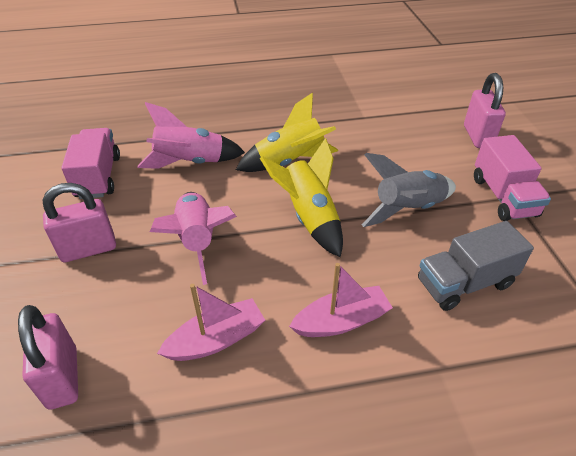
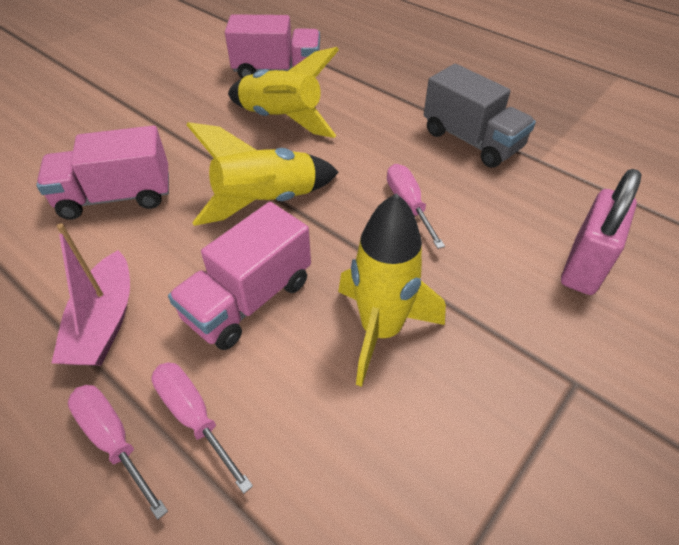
grey rocket: [362,153,456,227] = 1 -> none = 0
pink boat: [157,284,265,361] [289,263,393,337] = 2 -> [52,223,130,365] = 1
pink padlock: [18,305,78,410] [43,183,116,262] [464,73,506,148] = 3 -> [561,169,641,295] = 1
pink rocket: [137,102,245,169] [150,192,237,285] = 2 -> none = 0
pink screwdriver: none = 0 -> [68,385,168,520] [151,362,253,494] [387,164,445,249] = 3
pink truck: [61,128,120,199] [474,135,551,221] = 2 -> [37,125,169,220] [168,202,311,350] [225,14,320,79] = 3
yellow rocket: [236,92,338,172] [260,138,343,257] = 2 -> [187,122,339,226] [228,47,339,138] [338,193,446,387] = 3

